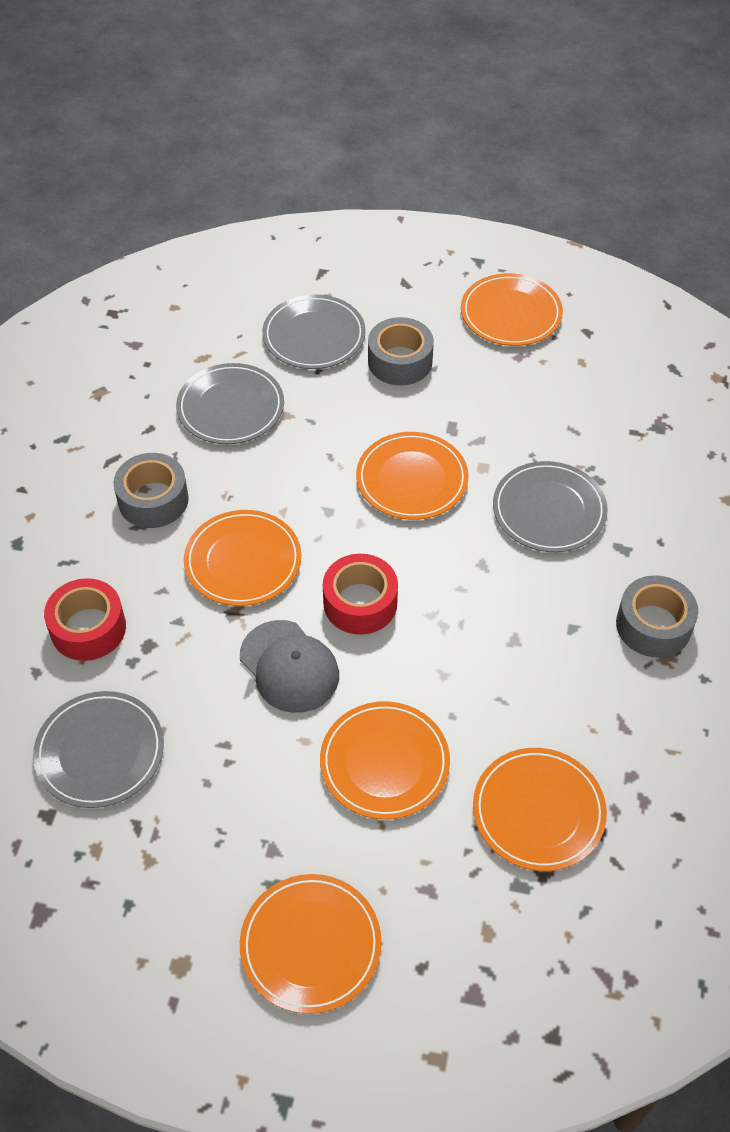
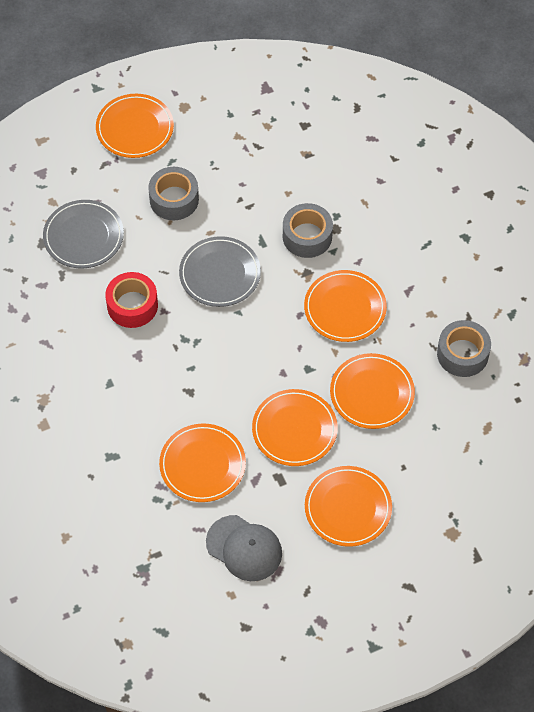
grey plate: [33,691,164,808] [176,363,284,444] [262,294,366,369] [493,461,608,552] = 4 -> [43,200,124,269] [179,236,261,307] = 2
red tape: [44,578,126,661] [323,554,398,635] = 2 -> [105,272,158,328] = 1

